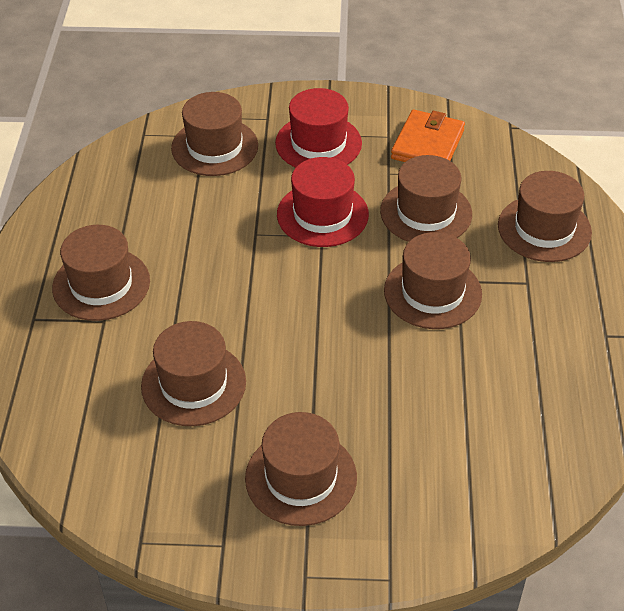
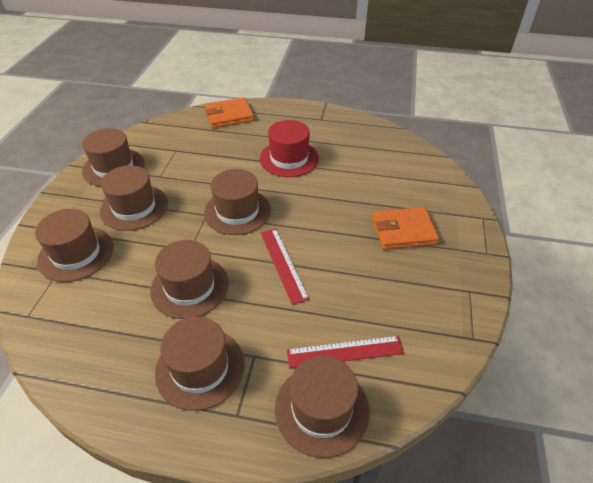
orange wallet: [391,110,465,162] = 1 -> [205,98,254,128] [372,207,439,250] = 2
red hat: [275,88,362,168] [277,157,369,247] = 2 -> [260,120,319,177] = 1
red ruler: none = 0 -> [261,229,310,305] [287,336,404,368] = 2

